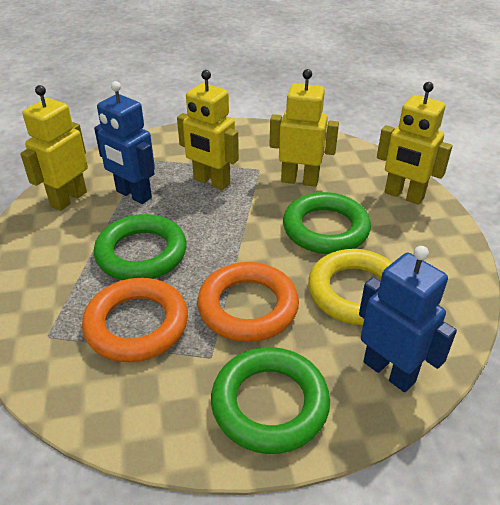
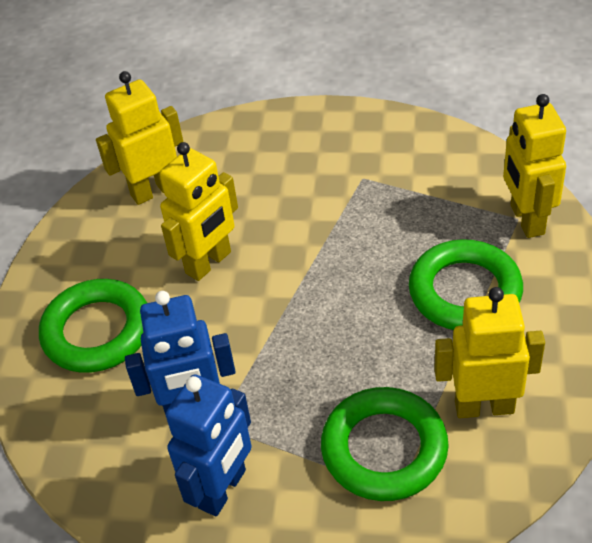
orange ring: [82,278,188,362] [197,262,299,342] = 2 -> none = 0
yellow ring: [308,249,393,325] = 1 -> none = 0

